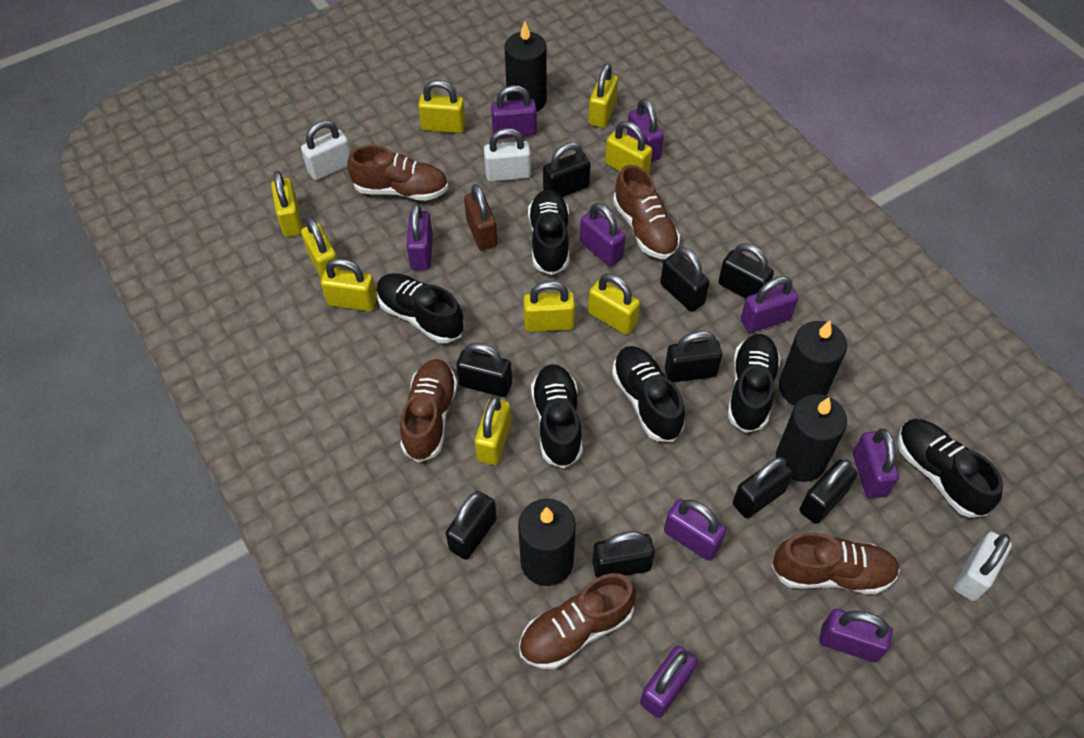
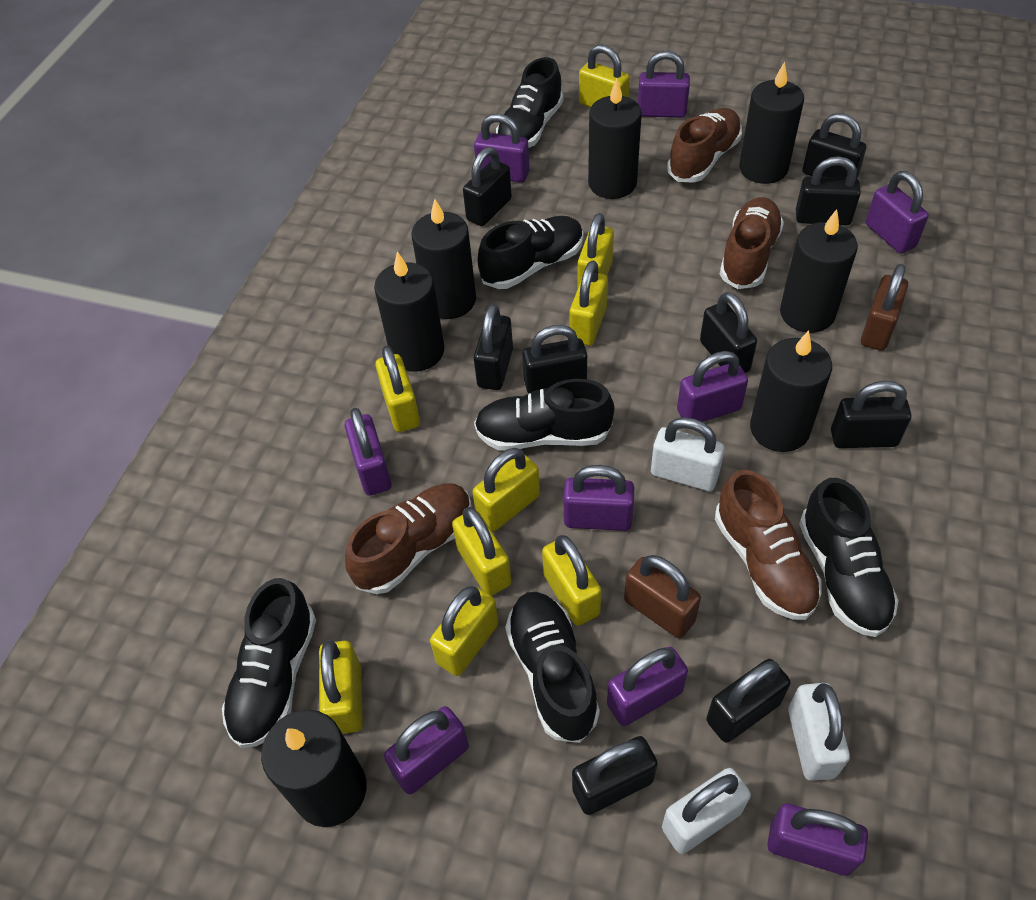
black candle: [505,21,547,112] [518,499,576,586] [776,394,847,482] [779,321,847,406] = 4 -> [261,710,366,827] [374,251,444,371] [411,199,476,319] [588,79,642,199] [740,62,804,184] [750,330,832,452] [780,209,858,333] = 7
brown padlock: [464,184,498,250] = 1 -> [624,555,701,638] [861,264,908,351] = 2
brown shoe: [347,145,448,201] [400,359,458,463] [519,573,636,669] [613,165,680,259] [772,532,900,594] = 5 -> [345,483,471,594] [667,108,742,183] [715,470,821,620] [720,197,784,289] = 4

